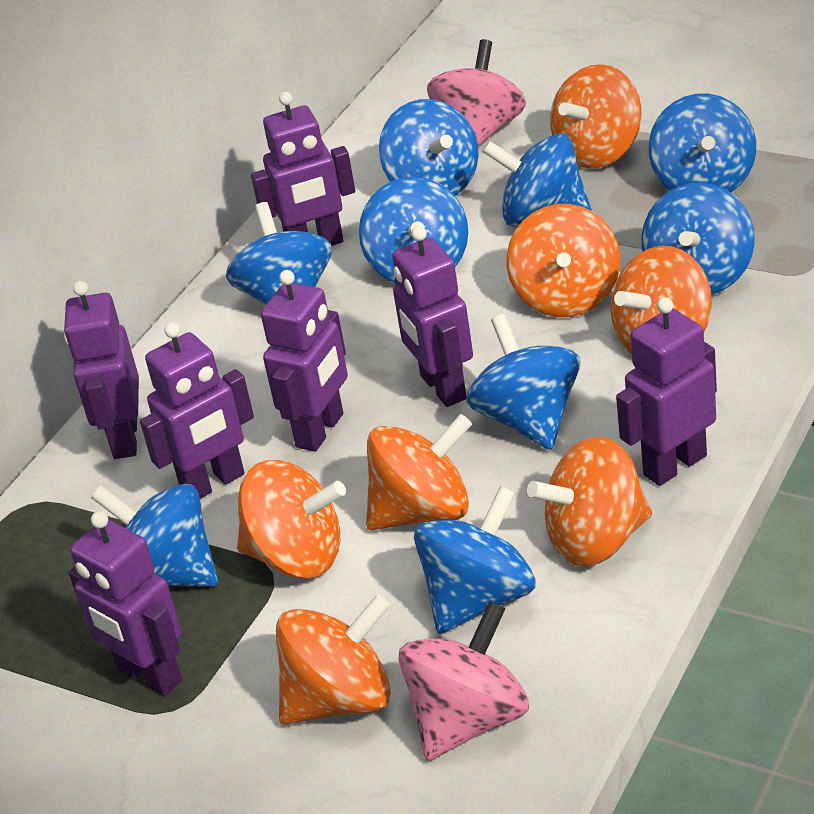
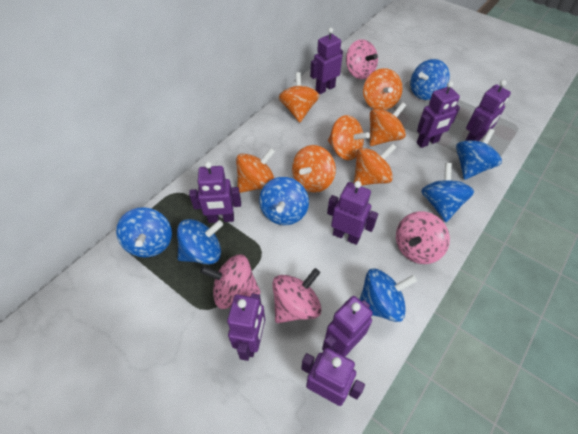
blue spinning top: [91,484,218,587] [226,202,332,305] [359,177,468,283] [379,99,479,196] [414,486,535,634] [466,314,580,450] [482,133,592,227] [641,183,755,295] [649,93,756,193] = 9 -> [116,207,172,258] [177,219,223,265] [259,177,309,225] [359,268,417,322] [410,59,450,100] [421,163,474,222] [456,128,502,180] = 7
pink spinning top: [399,601,529,761] [427,39,526,146] = 2 -> [200,254,261,309] [272,268,322,323] [346,39,378,79] [396,211,450,264] = 4
purple robot: [64,281,139,459] [68,511,182,697] [140,322,254,499] [251,92,355,246] [261,270,348,452] [392,226,473,407] [616,297,717,486] = 7 -> [189,162,241,223] [227,293,265,361] [301,348,365,406] [310,28,343,94] [322,296,373,356] [327,181,378,245] [416,81,460,148] [465,80,511,141] = 8

